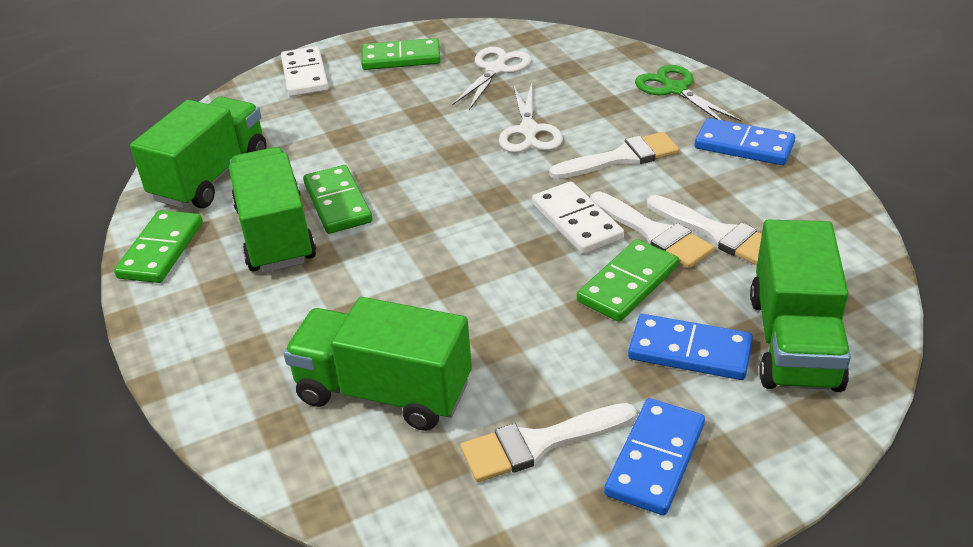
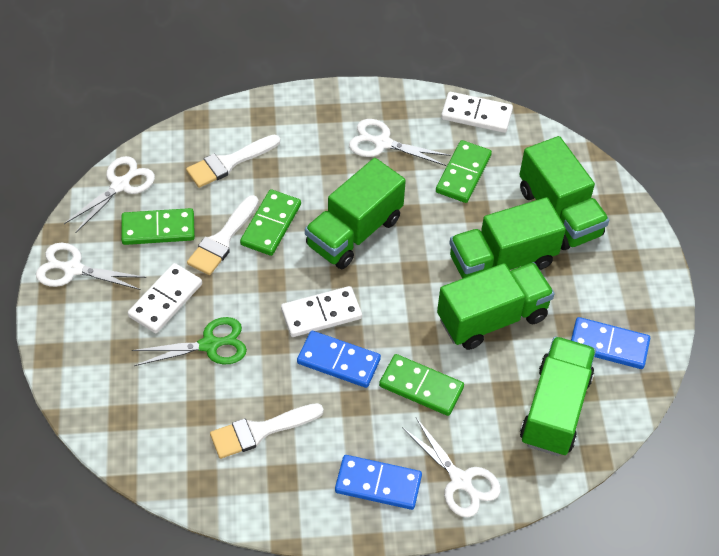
green truck: [130,96,267,209] [229,147,316,273] [283,297,472,431] [750,220,851,392] = 4 -> [305,158,406,269] [437,262,555,350] [449,197,566,279] [519,136,609,250] [520,336,596,456] = 5
white brush: [461,403,637,482] [549,132,680,179] [590,191,714,268] [647,195,762,265] = 4 -> [186,134,280,188] [187,195,259,275] [210,403,324,459] = 3
white domino: [281,46,329,96] [532,181,624,254] = 2 -> [128,263,202,333] [281,286,362,337] [441,92,513,133] = 3
white scissors: [452,47,531,110] [499,82,563,153] = 2 -> [36,243,146,290] [64,156,155,233] [349,119,451,166] [402,418,501,517] = 4

